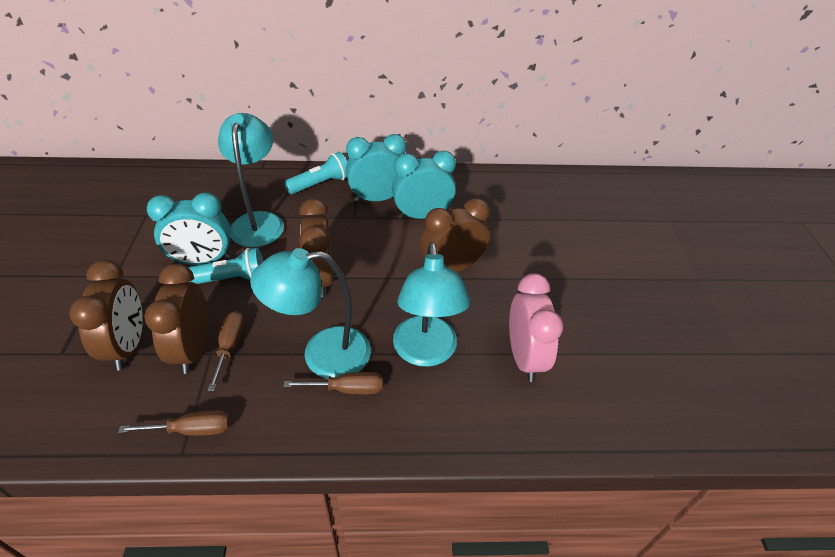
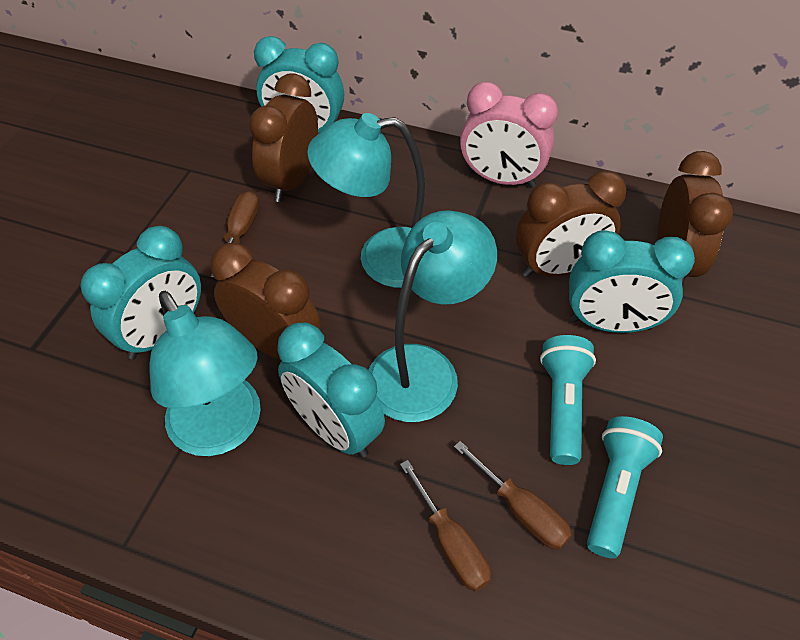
turquoise clock: [147,192,231,265] [346,134,406,202] [392,151,456,219] = 3 -> [80,226,201,359] [254,36,344,133] [277,322,385,458] [569,230,695,333] = 4

